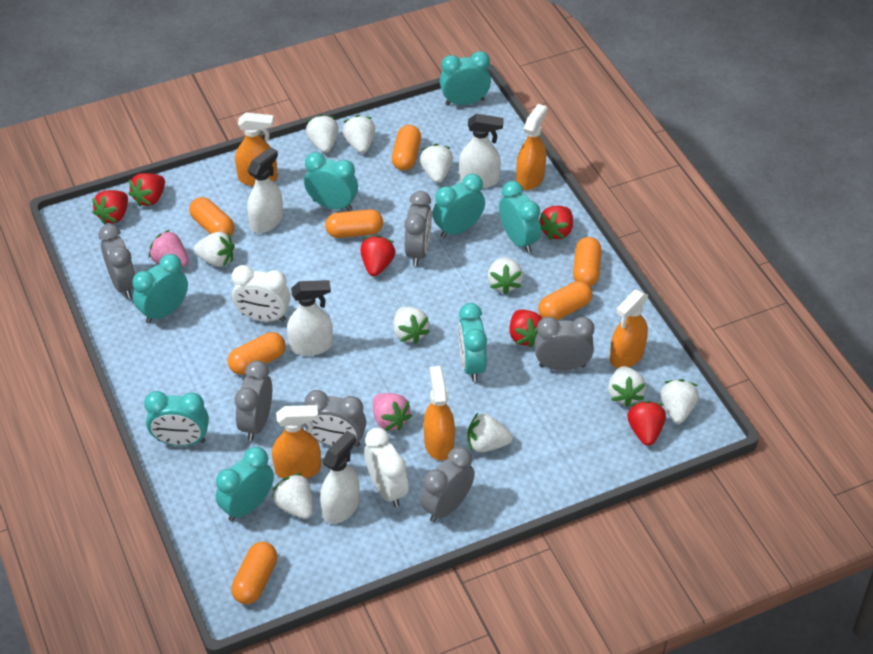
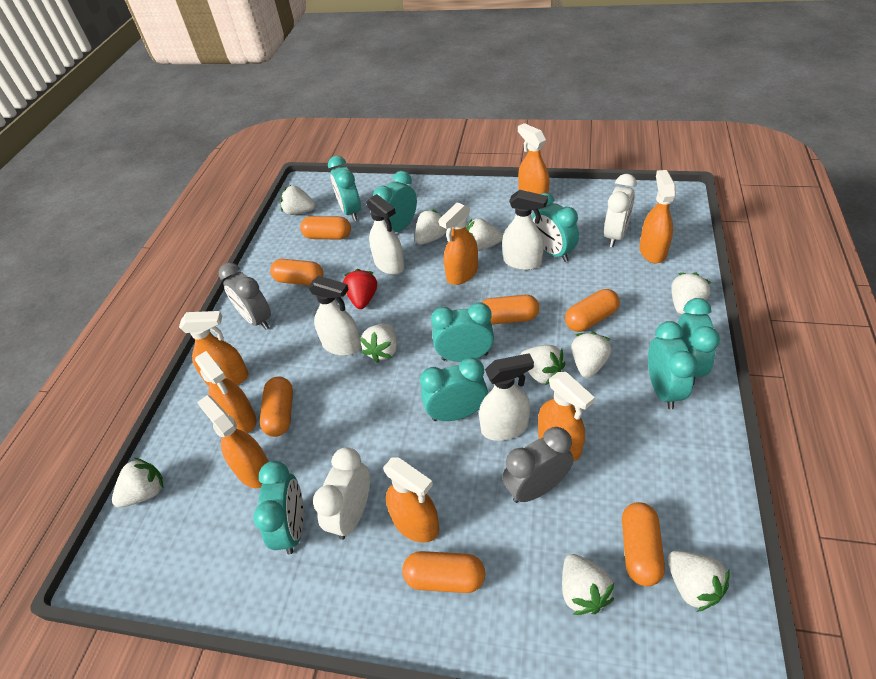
grey clock: [99,224,136,299] [235,361,272,441] [304,390,366,447] [404,191,432,266] [420,447,475,522] [535,317,595,371] = 6 -> [219,262,271,330] [502,427,573,503] = 2
orange spray bottle: [235,112,278,186] [272,405,321,479] [423,366,455,461] [516,104,547,190] [610,290,648,368] = 5 -> [179,311,248,386] [195,351,257,434] [197,395,269,488] [383,457,439,543] [439,202,478,285] [518,123,550,194] [538,372,595,461] [639,170,676,263] = 8
pink strawberry: [149,230,189,267] [373,393,412,431] = 2 -> none = 0
red strawberry: [92,190,128,225] [129,173,165,207] [360,235,395,276] [509,310,543,347] [540,206,573,240] [627,401,666,446] = 6 -> [343,269,377,309] = 1

